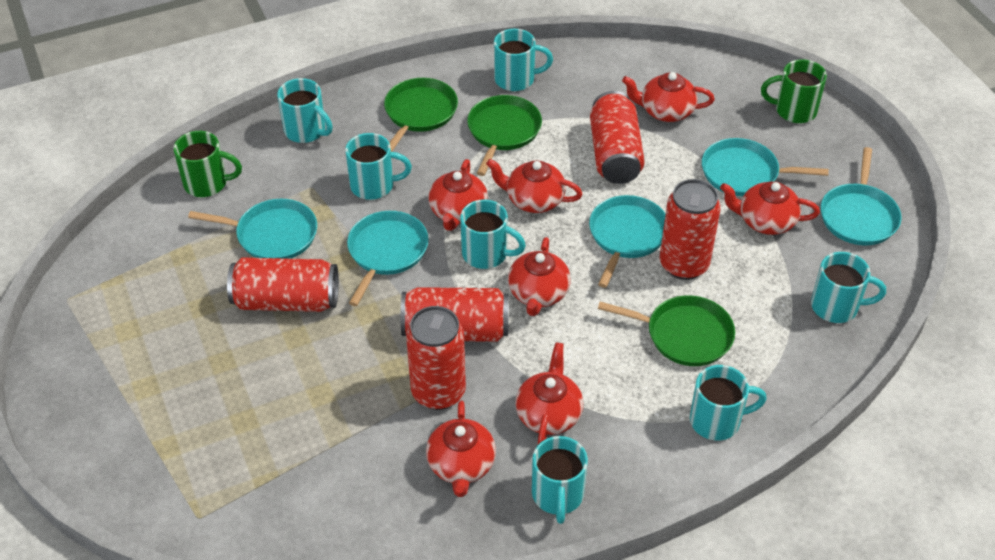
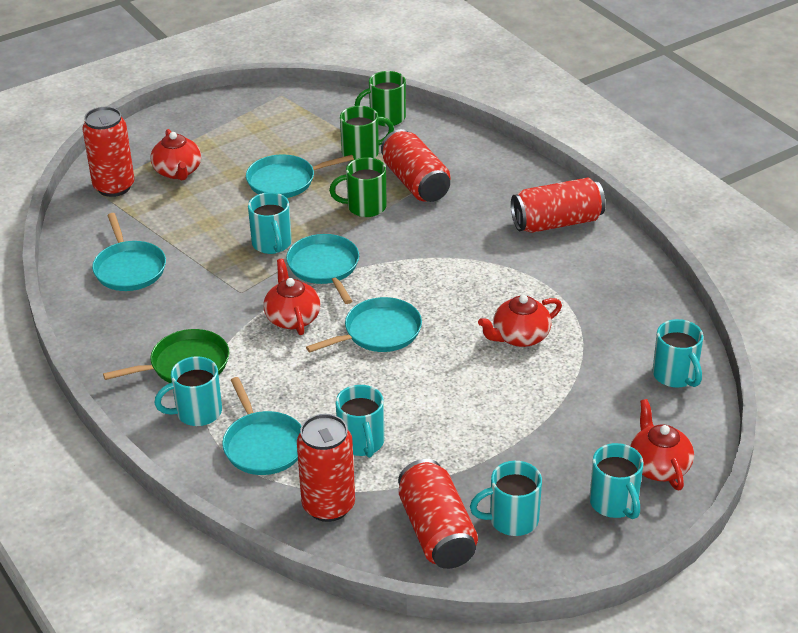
green mug: [173,131,242,197] [761,59,827,123] = 2 -> [329,157,387,217] [340,106,394,161] [355,71,406,126] = 3
green pan: [384,78,458,152] [467,95,542,176] [598,295,735,366] = 3 -> [103,329,229,383] = 1
red teapot: [426,401,496,497] [428,159,488,231] [486,159,582,213] [508,237,571,316] [515,342,583,444] [622,72,715,122] [720,181,820,235] = 7 -> [150,129,201,181] [263,259,321,335] [478,295,562,347] [630,399,694,490] = 4
turquoise mug: [277,78,333,143] [345,133,412,200] [460,199,526,269] [494,29,553,91] [532,436,588,524] [690,365,767,441] [811,252,886,323] = 7 -> [154,356,222,426] [248,192,292,254] [336,385,384,458] [470,461,542,536] [589,443,644,519] [653,319,703,388] = 6

